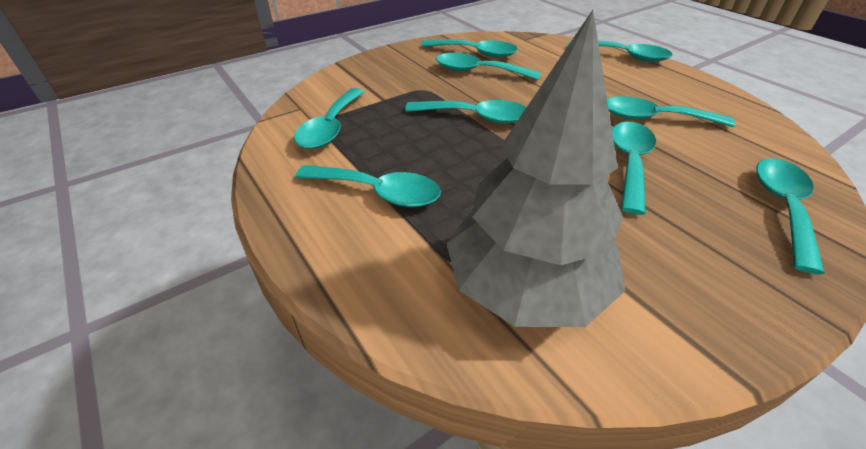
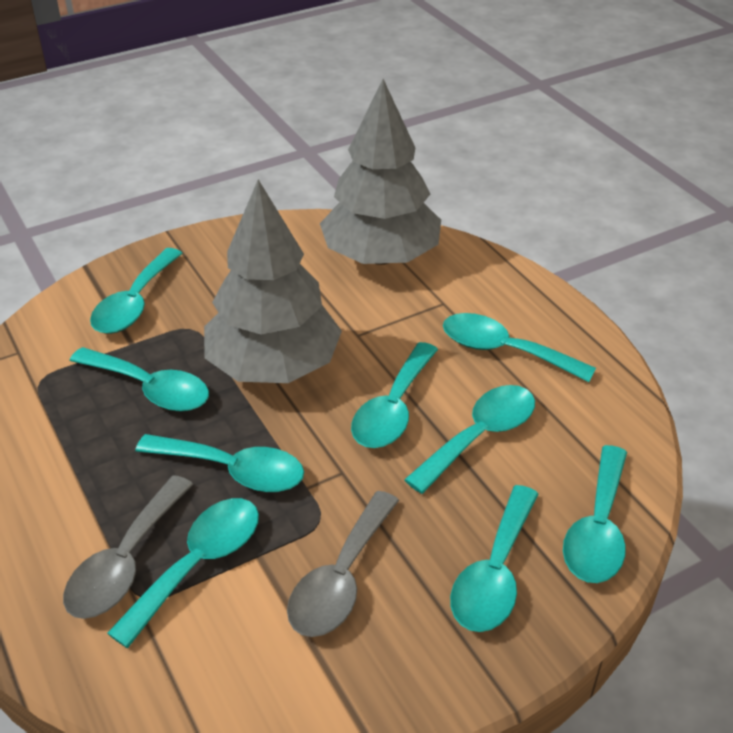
grey spoon: none = 0 -> [63,475,193,619] [287,491,399,637] = 2
grey tree: [446,10,625,327] = 1 -> [204,179,342,383] [320,79,441,265] = 2

